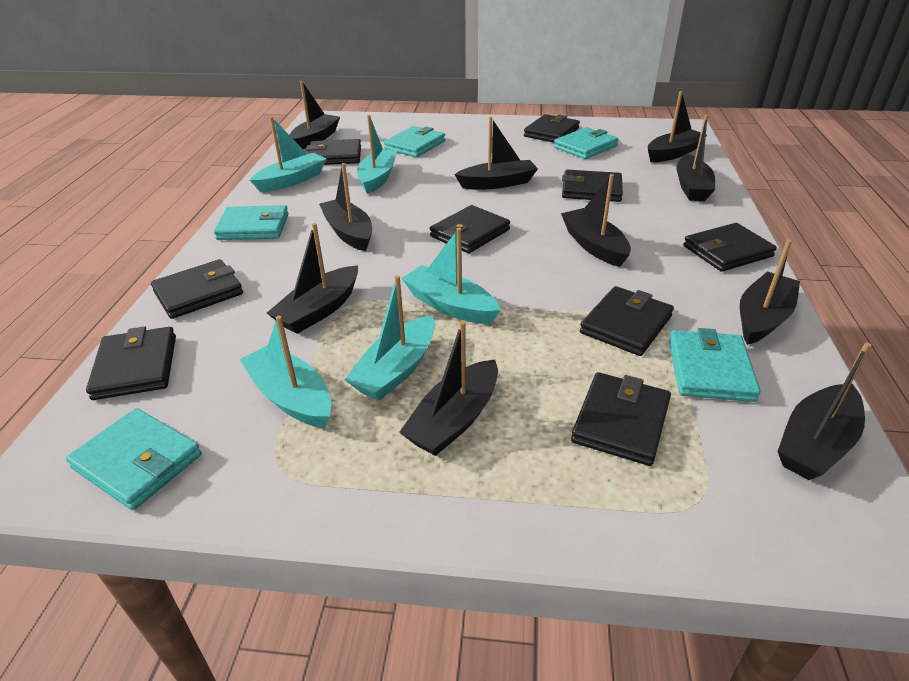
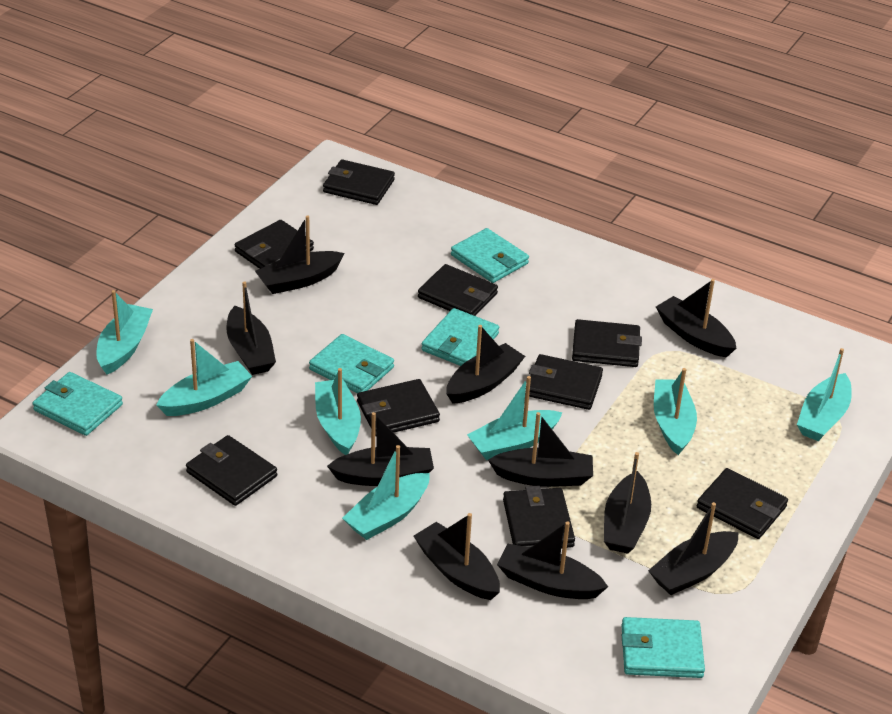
turquoise boat: [240,316,332,428] [250,117,326,192] [345,275,435,400] [357,115,397,194] [401,228,500,324] = 5 -> [96,290,153,375] [156,339,252,416] [315,368,361,455] [342,445,430,540] [467,376,563,460] [654,368,697,455] [797,348,852,441] = 7

